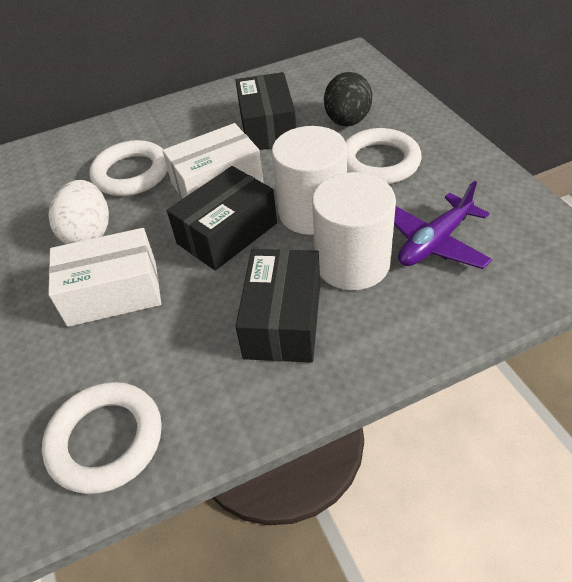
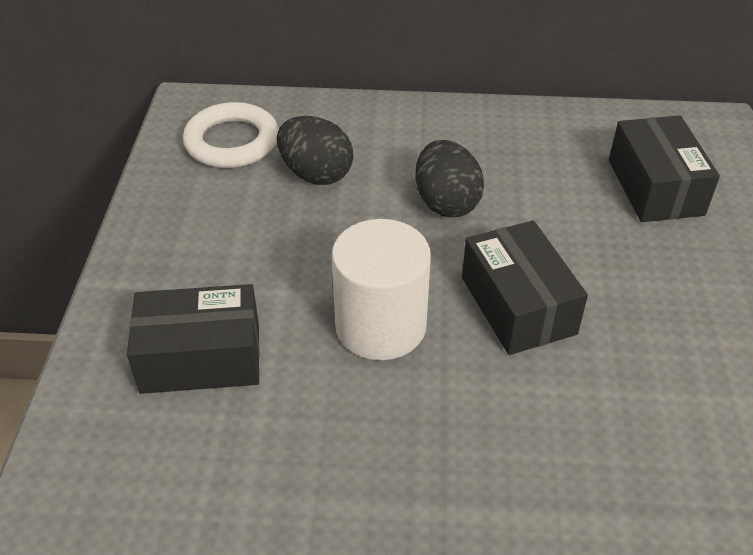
black egg: [324,72,372,126] = 1 -> [277,116,354,185] [415,140,484,217] = 2
purple plane: [394,181,493,269] = 1 -> none = 0
white box: [48,228,161,327] [162,123,264,199] = 2 -> none = 0
white cylinder: [272,126,347,235] [312,172,396,290] = 2 -> [332,219,431,360] = 1
white egg: [48,180,109,244] = 1 -> none = 0
white ring: [42,382,162,494] [89,140,168,196] [345,128,422,184] = 3 -> [183,102,279,168] = 1

